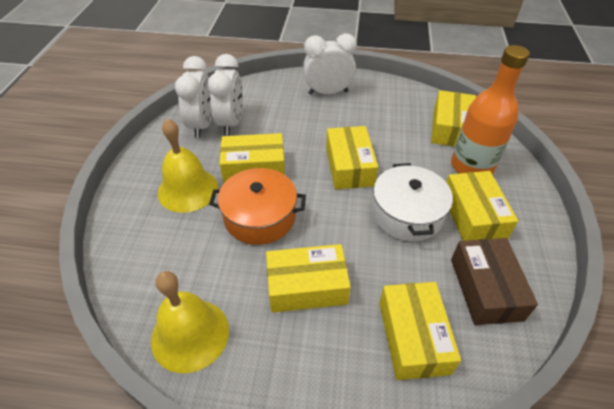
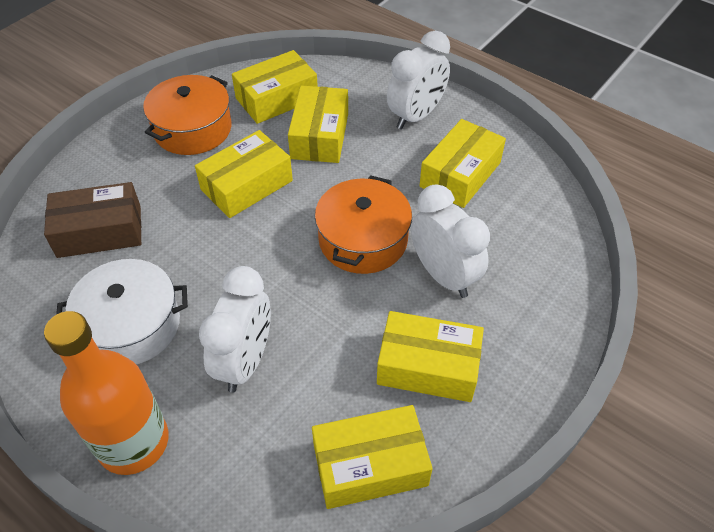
orange pot: [209,168,306,245] = 1 -> [143,75,232,155] [315,175,412,274] = 2
yellow bell: [151,271,229,373] [158,119,218,213] = 2 -> none = 0

